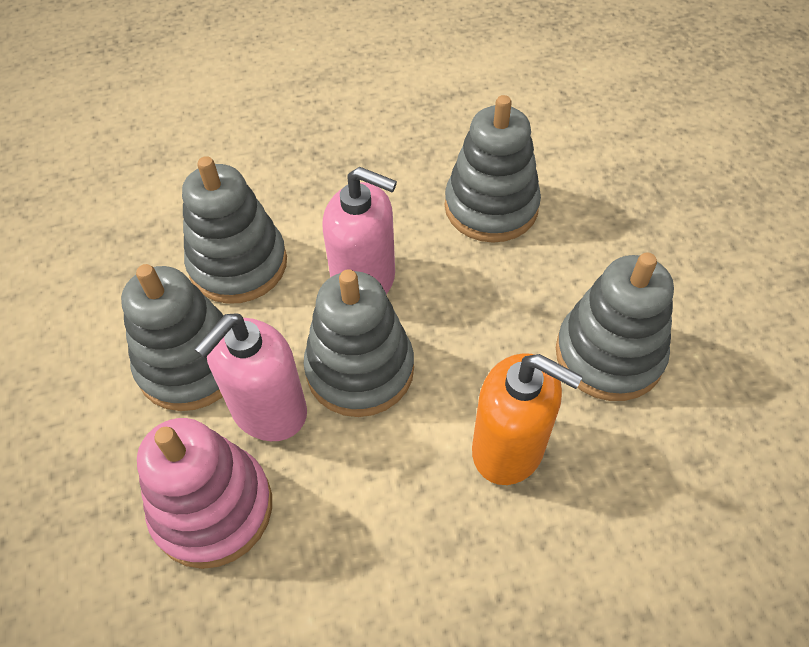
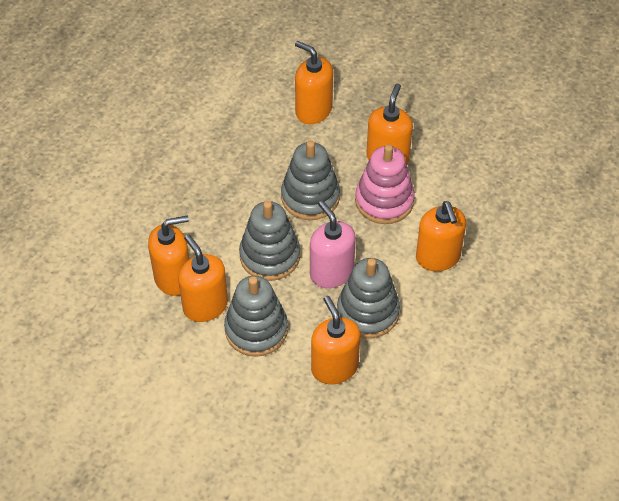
grey stacking toy: [121,264,224,411] [182,156,287,304] [304,269,414,417] [445,95,541,243] [556,252,674,401] = 5 -> [224,276,288,357] [239,201,300,281] [281,140,340,220] [337,258,400,338] = 4
orange soap dispenser: [472,353,583,485] = 1 -> [148,216,189,296] [178,234,228,322] [295,41,333,124] [311,296,360,384] [366,83,413,164] [416,201,466,271] = 6
pink soap dispenser: [194,313,307,441] [322,167,397,294] = 2 -> [310,201,356,288] = 1

